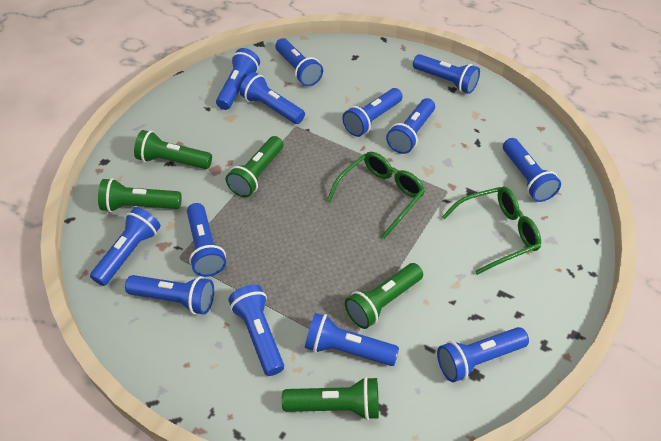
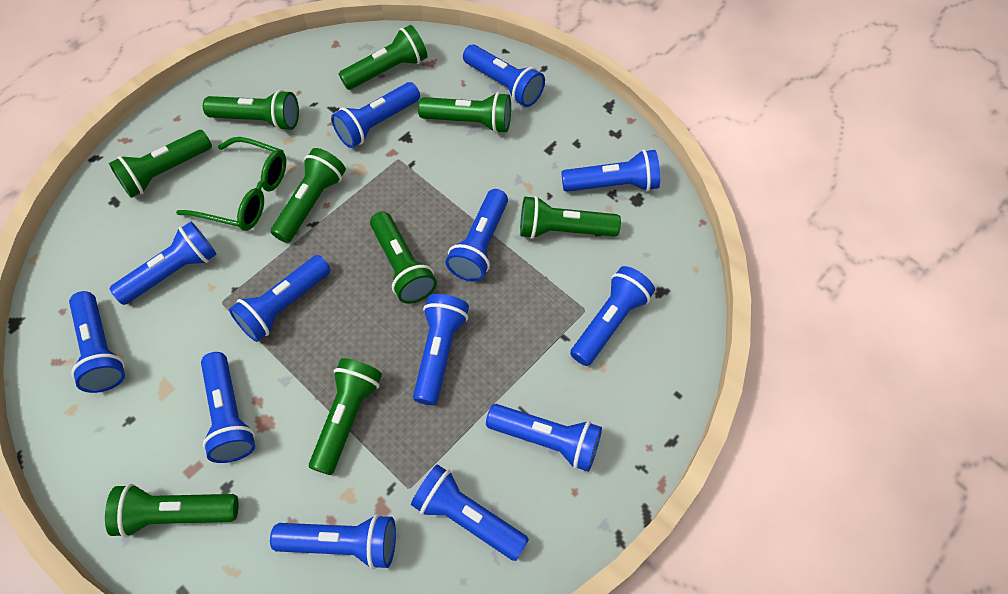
green flashlight: [98,178,182,212] [134,130,212,169] [226,136,283,197] [282,377,379,420] [345,263,423,329] = 5 -> [105,484,239,538] [109,130,212,198] [203,90,299,131] [271,148,346,243] [309,358,382,475] [339,25,427,90] [370,211,437,304] [418,92,511,133] [520,196,621,239] = 9
green glasses: [327,152,425,239] [442,186,541,275] = 2 -> [176,137,286,231] = 1

